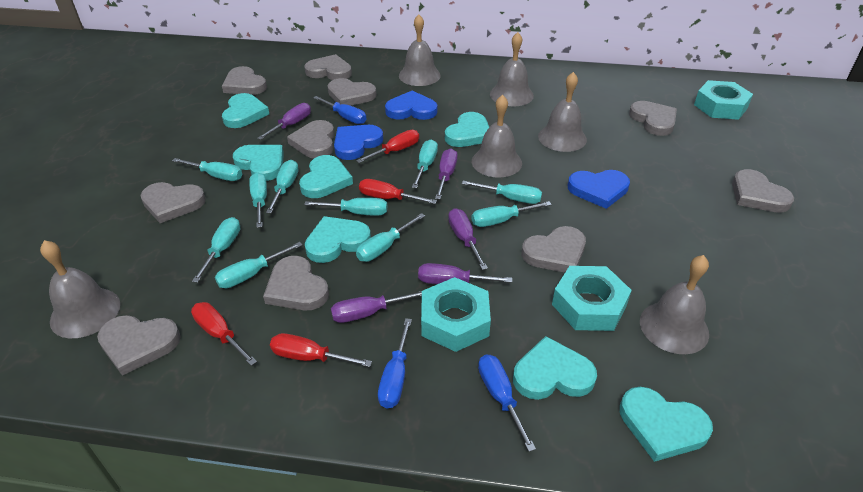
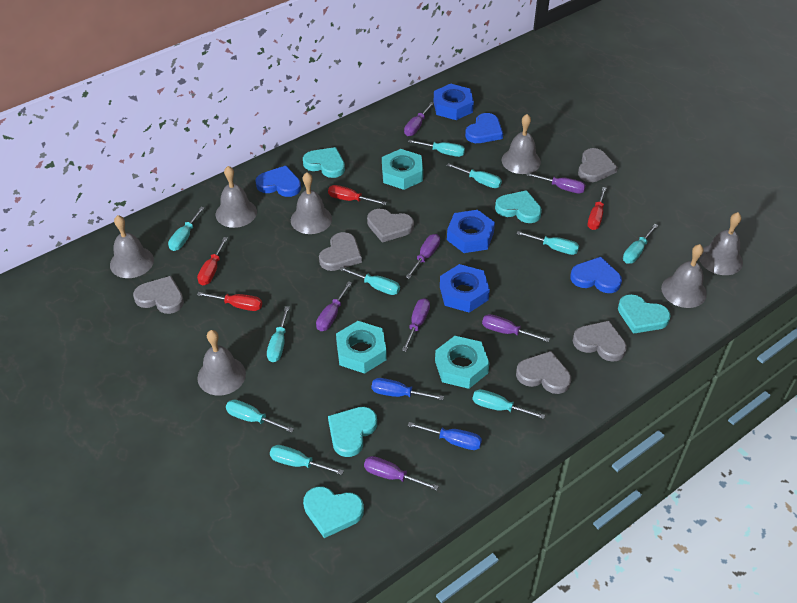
blue nut: none = 0 -> [434,84,474,120] [440,264,490,313] [447,210,495,253] = 3
blue screwdriver: [313,96,366,124] [378,318,412,408] [478,354,536,452] = 3 -> [372,378,444,400] [408,422,482,450] = 2
grey bell: [40,240,120,338] [399,14,441,86] [472,95,522,178] [490,32,534,106] [538,72,587,152] [640,255,709,354] = 6 -> [110,215,154,278] [197,330,246,395] [216,166,257,228] [291,172,332,234] [502,114,541,174] [661,244,707,308] [699,212,743,275] = 7
grey heart: [97,315,181,376] [140,182,206,223] [222,66,267,95] [263,256,329,310] [287,120,334,158] [304,54,352,80] [328,78,376,106] [522,226,586,273] [629,101,677,136] [732,169,794,213] = 10 -> [133,276,184,314] [319,232,362,271] [367,209,414,243] [516,351,571,394] [573,321,627,362] [578,148,618,182] = 6
purple screwdriver: [257,103,311,140] [331,291,422,323] [418,263,512,284] [435,148,458,199] [448,208,488,270] = 5 -> [316,281,352,331] [364,456,439,491] [402,298,430,352] [404,102,434,136] [406,234,440,279] [482,314,550,342] [527,173,586,194] = 7
turquoise heart: [222,93,269,128] [233,145,284,181] [299,155,353,198] [305,216,371,263] [445,112,489,147] [513,336,597,400] [620,387,713,462] = 7 -> [303,147,345,178] [303,486,364,538] [328,407,377,457] [495,190,542,223] [618,294,671,334] = 5

